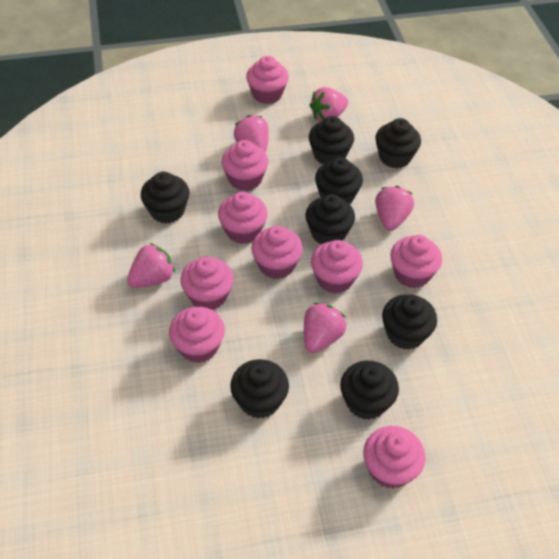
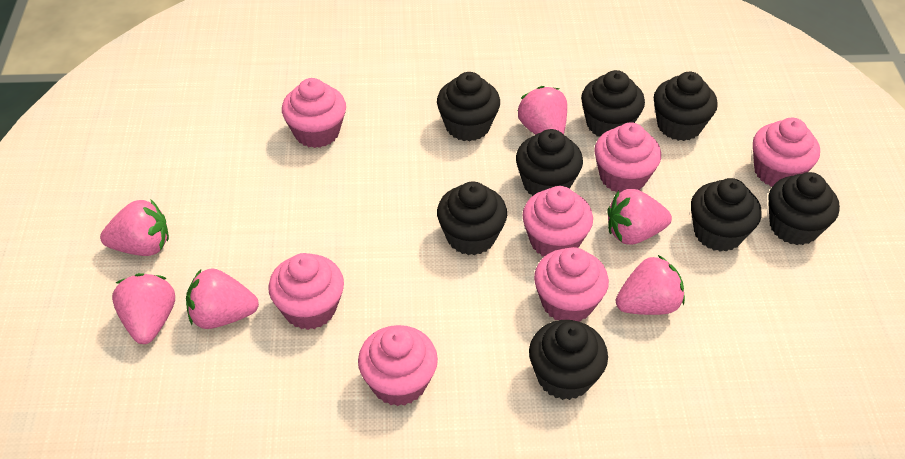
pink cupcake: [169,307,225,363] [180,257,234,310] [218,192,268,244] [222,140,268,191] [246,56,289,104] [251,226,303,279] [311,240,363,293] [363,426,426,489] [390,235,442,288] = 9 -> [268,253,344,330] [282,78,346,148] [358,325,438,406] [522,186,593,256] [534,247,609,322] [594,122,661,193] [753,118,820,187] = 7
pink strawberry: [127,243,175,288] [234,115,269,153] [304,303,346,353] [310,87,348,121] [375,186,414,231] = 5 -> [100,199,169,256] [112,273,175,344] [186,269,259,329] [518,86,567,135] [607,189,672,245] [616,255,685,315] = 6

